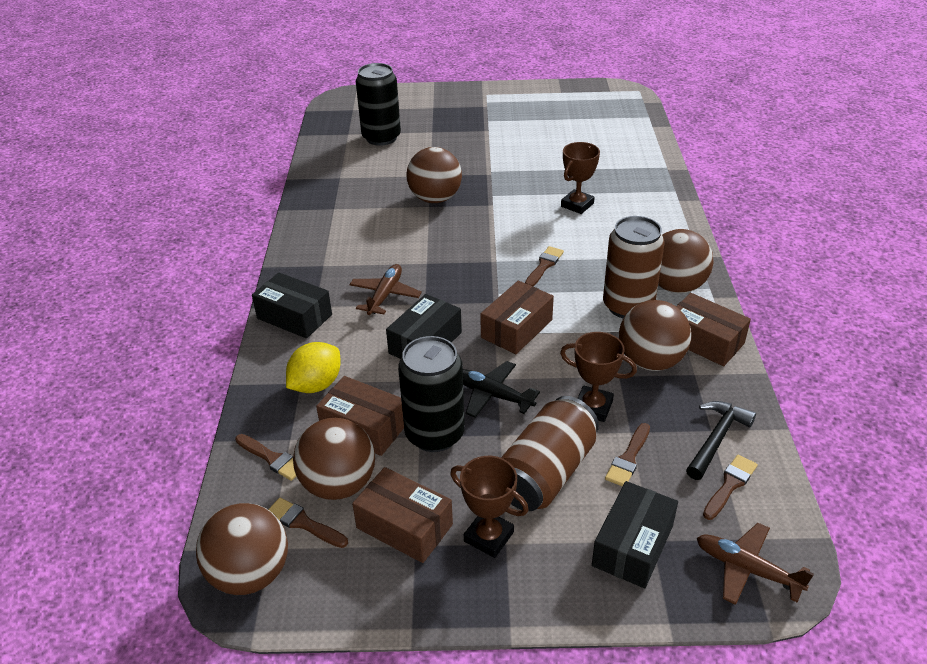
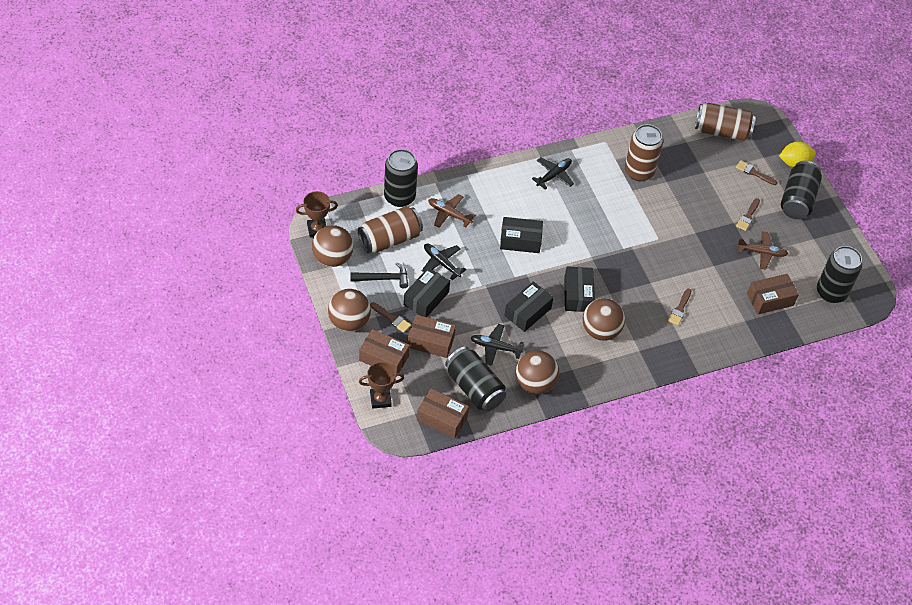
black box: [252,272,332,338] [386,294,462,359] [592,481,678,588] = 3 -> [404,267,450,317] [500,217,543,253] [504,281,554,332] [564,266,595,312] = 4
black can: [356,63,401,146] [398,336,465,452] = 2 -> [384,149,418,207] [445,346,506,411] [781,161,822,219] [817,246,862,303] = 4
black plane: [463,361,540,418] = 1 -> [422,243,466,280] [470,324,524,366] [532,157,574,189] = 3
brown ball: [196,503,288,595] [293,418,375,500] [406,147,462,203] [619,300,691,371] [658,229,714,293] = 5 -> [312,225,353,267] [328,289,371,331] [516,351,559,394] [583,298,625,341] = 4
brown brush: [235,434,296,481] [268,498,348,548] [525,246,564,286] [605,423,650,487] [703,454,758,520] = 5 -> [370,302,411,333] [668,289,691,325] [736,160,778,185] [736,198,760,231] = 4
brown can: [501,396,599,511] [603,216,665,318] = 2 -> [358,206,423,253] [625,124,663,181] [695,103,756,141] = 3
brown trophy: [450,456,529,558] [560,332,637,422] [561,142,600,214] = 3 -> [296,191,338,238] [359,362,404,408] = 2

